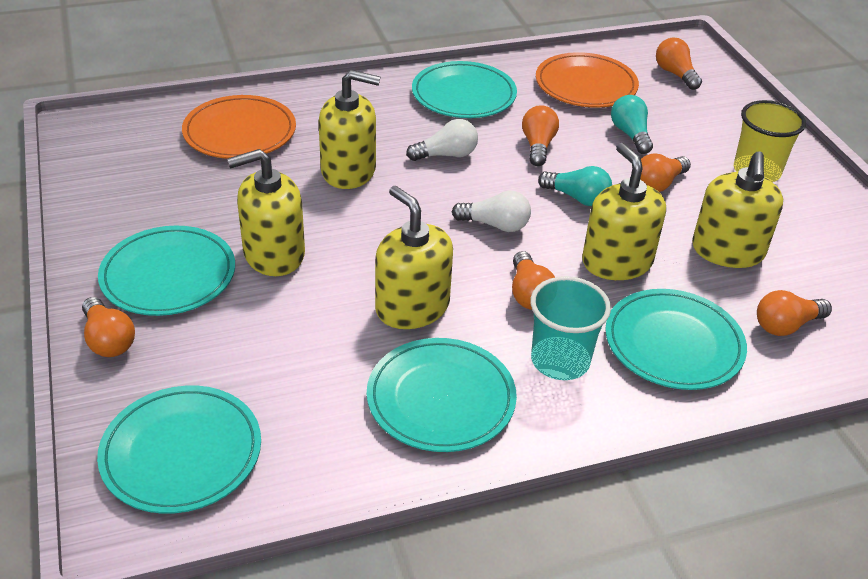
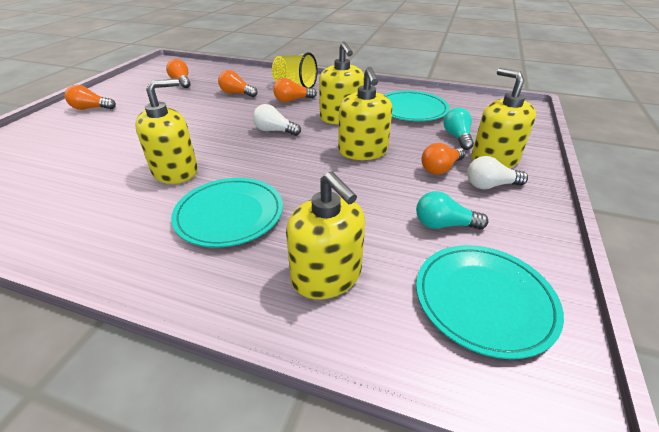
orange light bulb: [82,297,135,357] [512,251,555,310] [522,105,559,166] [640,153,691,192] [656,37,702,90] [757,290,832,336] = 6 -> [65,85,116,110] [166,59,190,88] [218,70,258,97] [273,78,317,102] [422,143,466,175] = 5
orange plate: [182,95,296,159] [536,52,639,108] = 2 -> none = 0
turquoise cup: [530,276,611,380] = 1 -> none = 0
turquoise plate: [97,386,261,514] [98,226,235,316] [367,338,517,452] [412,61,517,118] [605,289,747,390] = 5 -> [171,178,283,247] [384,91,449,121] [416,245,564,359] = 3

